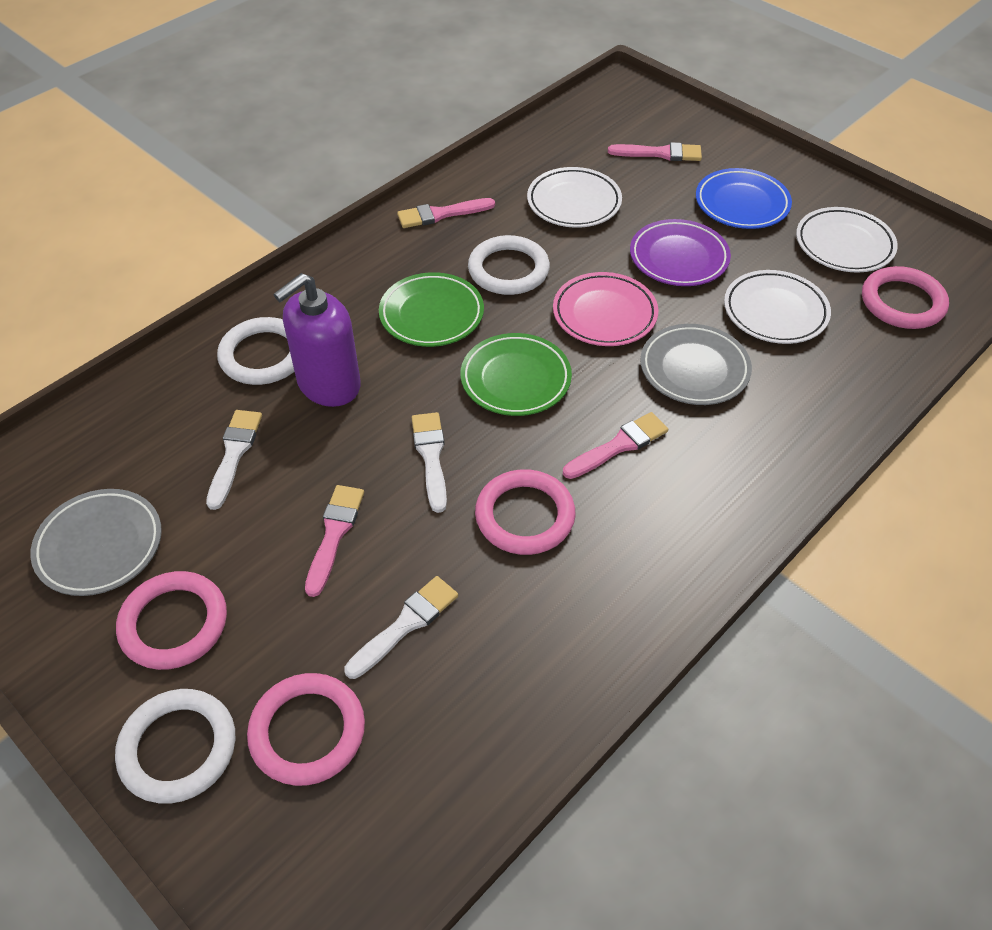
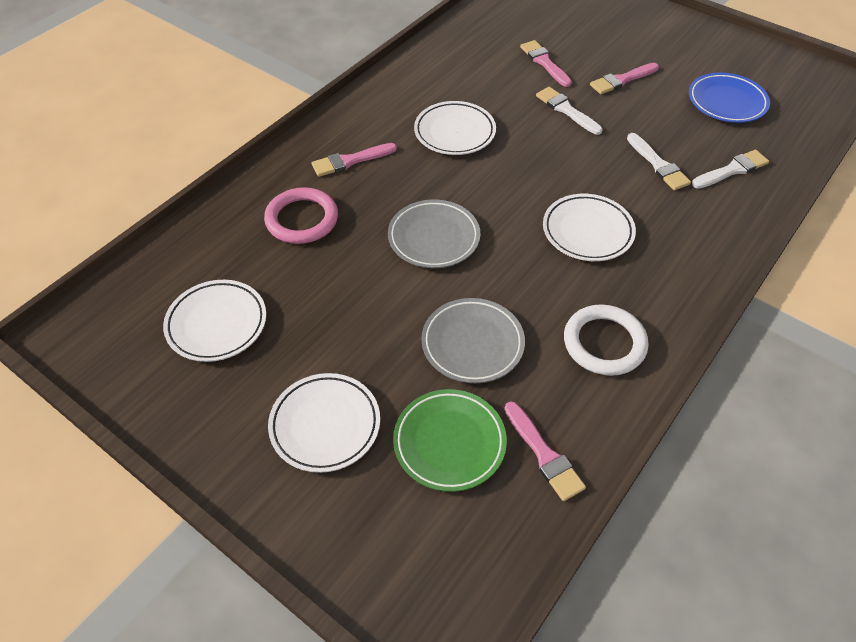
green plate: [379,272,484,347] [460,333,572,416] = 2 -> [393,389,507,492] = 1
pink plate: [553,272,658,346] = 1 -> none = 0
pink ring: [116,571,227,670] [247,673,365,786] [475,469,576,555] [862,266,949,329] = 4 -> [264,187,338,244] = 1
purple plate: [630,219,731,286] = 1 -> none = 0
purple soap dispenser: [273,273,361,407] = 1 -> none = 0
white plate: [527,167,622,228] [724,270,831,344] [796,207,898,273] = 3 -> [163,280,266,362] [268,373,380,473] [414,101,496,155] [543,194,636,261] = 4
white ring: [115,689,235,804] [217,317,294,385] [468,235,550,295] = 3 -> [564,304,649,376] = 1

